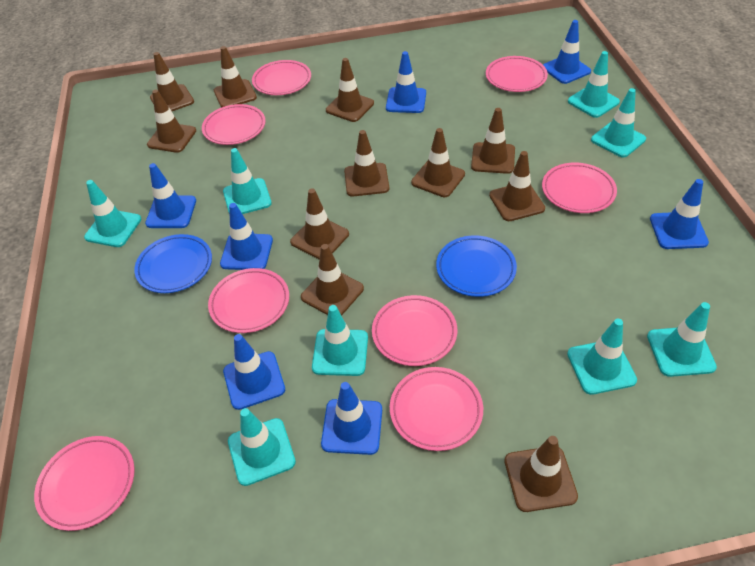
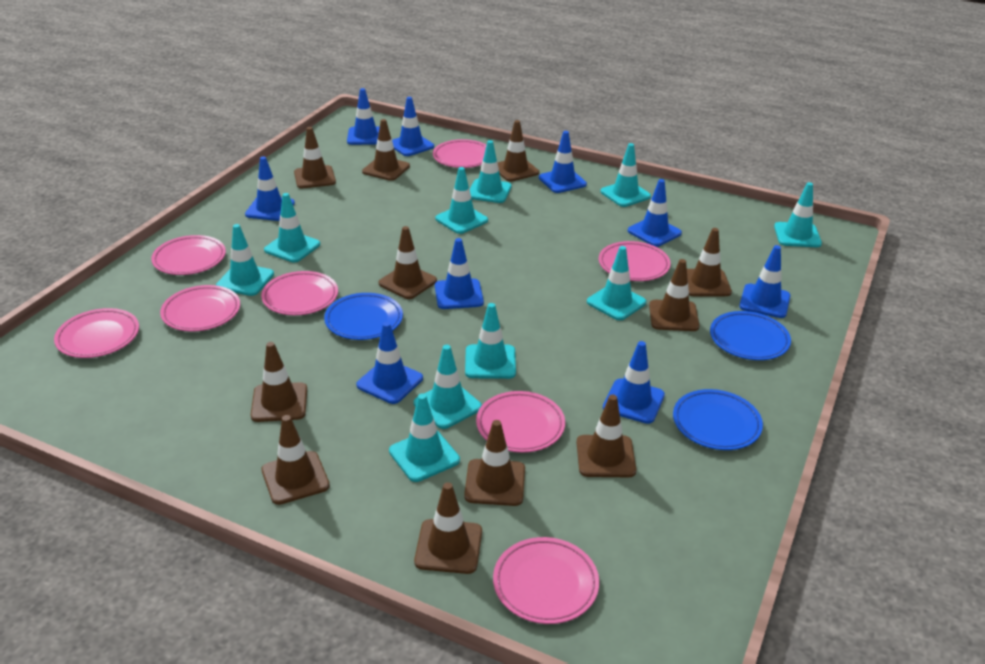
blue plate: [134,234,212,293] [436,235,517,297] = 2 -> [324,293,403,340] [673,389,763,450] [710,311,791,360] = 3
blue traffic cone: [145,163,196,228] [220,203,273,270] [223,334,285,410] [321,382,382,455] [386,51,426,113] [543,20,591,84] [650,179,709,249] = 7 -> [245,156,295,221] [347,88,380,145] [356,322,423,404] [392,97,434,156] [435,238,484,309] [539,131,587,193] [603,341,665,424] [628,179,682,247] [739,245,791,318] = 9
turquoise traffic cone: [84,180,142,247] [223,148,272,214] [228,408,296,486] [312,305,368,376] [567,319,637,395] [568,51,620,118] [591,88,646,158] [647,302,717,377] = 8 -> [216,224,274,296] [264,193,320,262] [389,393,460,482] [414,345,482,429] [435,167,488,234] [465,303,516,379] [470,140,512,203] [587,246,646,320] [600,143,651,207] [774,182,822,247] = 10

